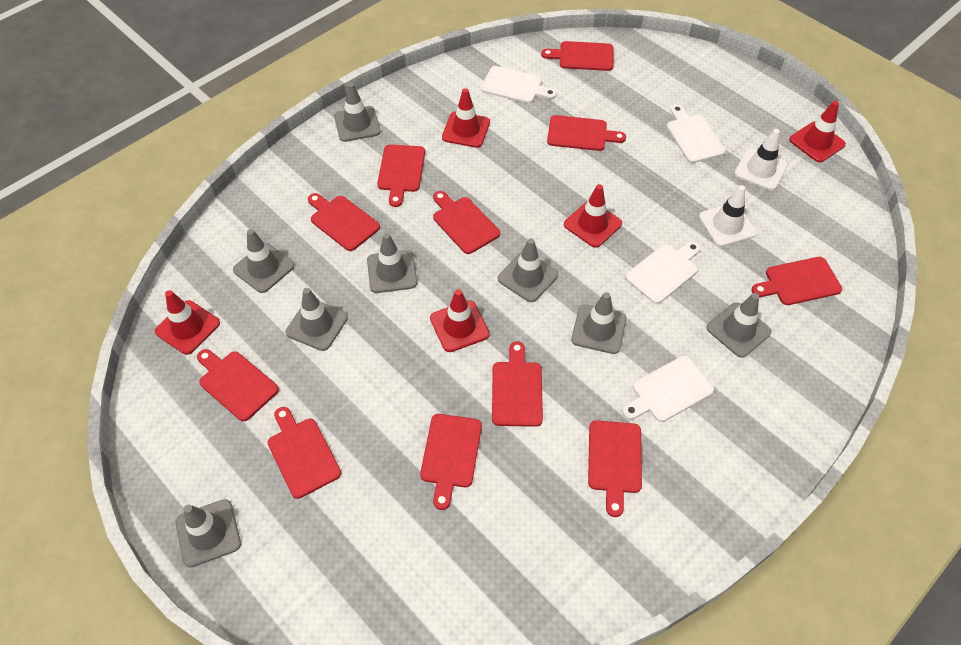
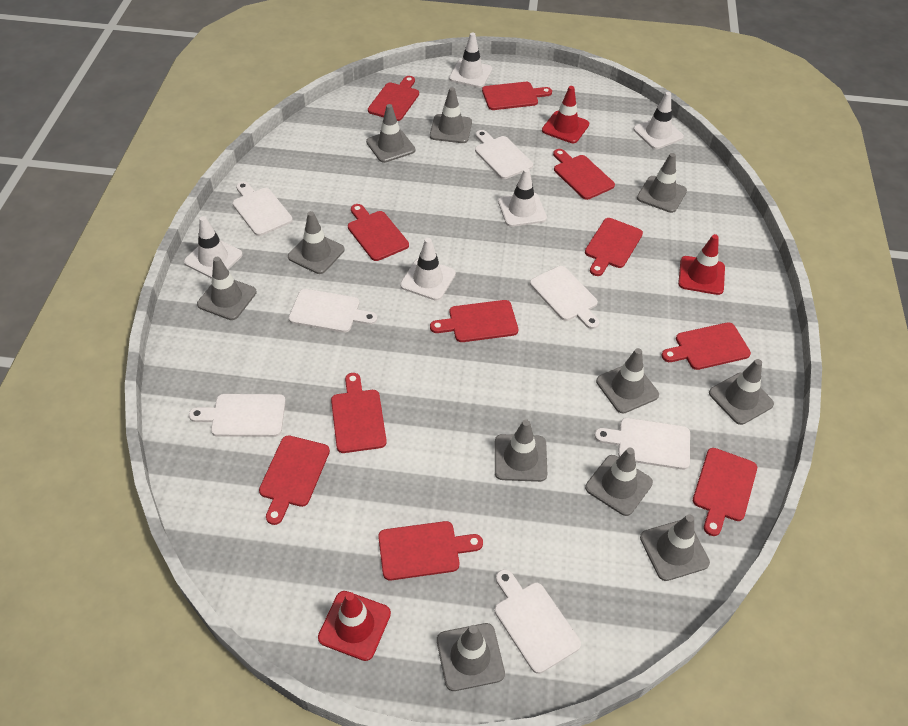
grey traffic cone: [175,499,241,567] [233,229,294,293] [285,288,348,351] [334,83,380,142] [367,233,417,293] [498,238,558,302] [571,292,627,354] [707,293,771,358] = 8 -> [197,257,257,320] [288,211,345,274] [366,104,415,163] [430,87,472,143] [437,623,505,691] [495,420,547,482] [585,447,653,516] [596,348,659,414] [637,153,687,213] [640,514,710,581] [709,359,774,425] = 11
red traffic cone: [155,290,220,355] [430,289,490,352] [442,88,490,148] [564,184,622,248] [789,101,846,162] = 5 -> [318,591,391,661] [542,86,589,143] [678,234,725,295] = 3
white cutting board: [481,66,557,104] [622,356,714,422] [625,241,701,304] [666,105,726,163] = 4 -> [189,394,286,437] [233,181,293,236] [289,289,377,333] [475,130,533,179] [495,569,581,674] [530,266,599,329] [594,418,690,470] = 7
white traffic cone: [699,185,757,247] [734,129,787,191] = 2 -> [184,216,243,279] [400,238,456,301] [449,33,492,88] [498,168,547,227] [634,92,684,149] = 5

